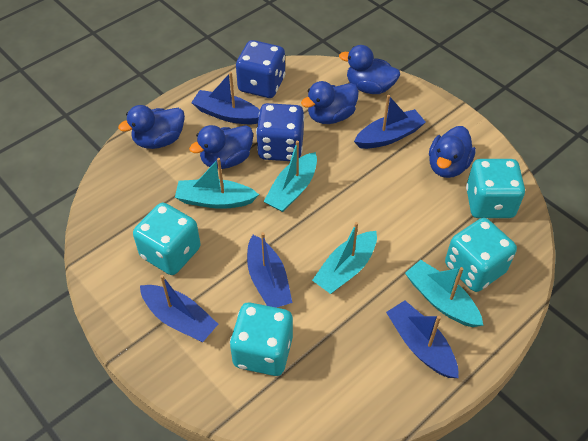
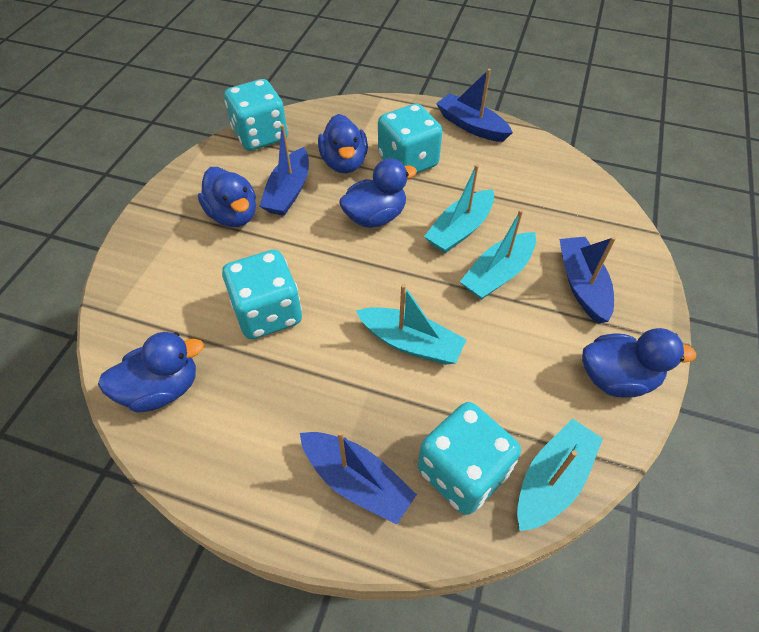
blue boat: [140,275,218,342] [191,72,260,124] [247,232,292,308] [354,95,426,149] [386,300,459,378] = 5 -> [259,124,309,216] [300,431,417,525] [436,69,513,142] [559,236,616,324] = 4
blue dice: [236,40,285,98] [256,103,305,161] = 2 -> none = 0

